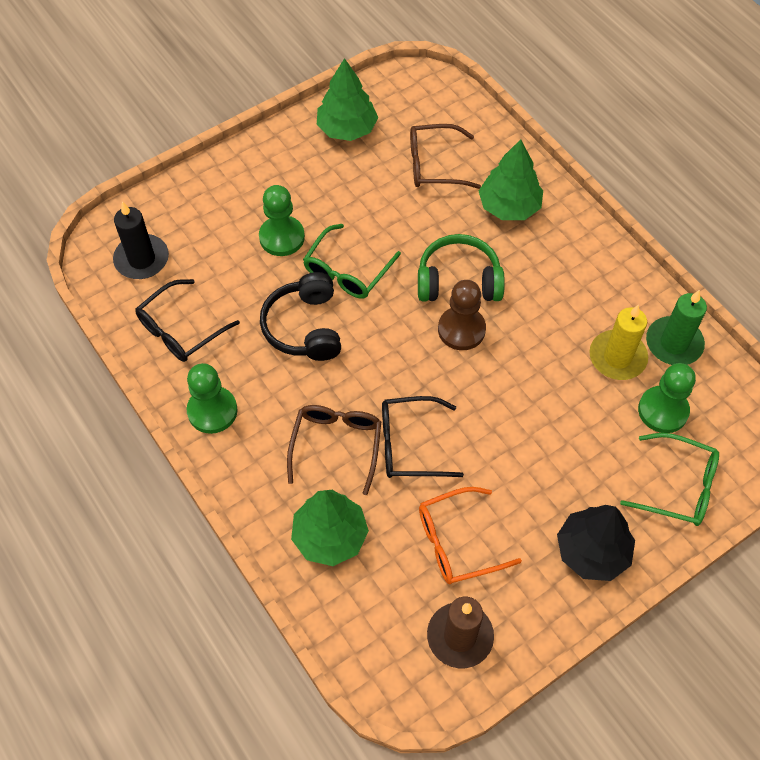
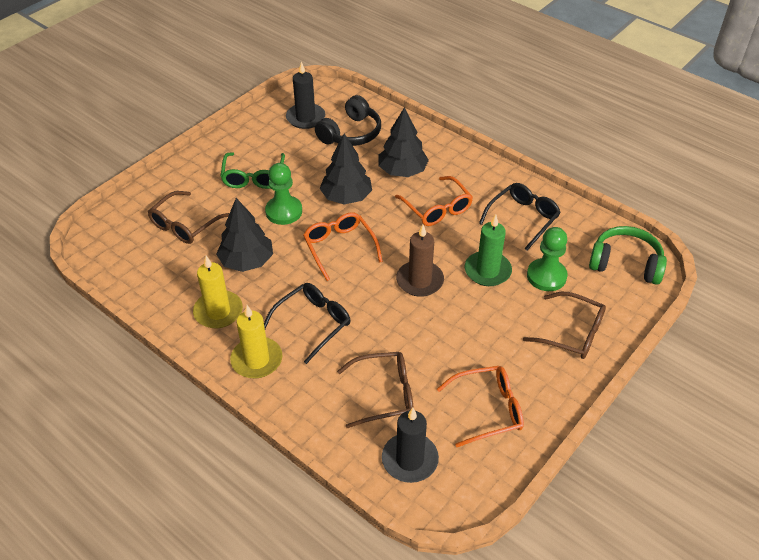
black candle: [113,201,169,279] = 1 -> [286,62,325,129] [382,408,439,483] = 2
black tree: [557,505,635,581] = 1 -> [216,198,273,272] [320,133,372,205] [378,107,429,177] = 3
brown glasses: [287,405,381,495] [410,124,481,189] = 2 -> [148,191,229,244] [337,352,414,428] [523,292,606,359] = 3
brown pawn: [438,280,486,350] = 1 -> none = 0
green glasses: [303,224,401,299] [620,433,719,526] = 2 -> [220,152,285,189] = 1
green pawn: [187,363,237,434] [259,185,305,256] [638,363,696,433] = 3 -> [265,163,302,225] [527,227,568,291] = 2
green tree: [291,490,369,566] [317,58,378,141] [479,139,543,220] = 3 -> none = 0
orange glasses: [419,487,522,584] = 1 -> [303,212,383,281] [395,176,473,226] [437,366,524,447] = 3
yellow candle: [589,304,648,380] = 1 -> [193,256,243,328] [230,305,282,379] = 2

